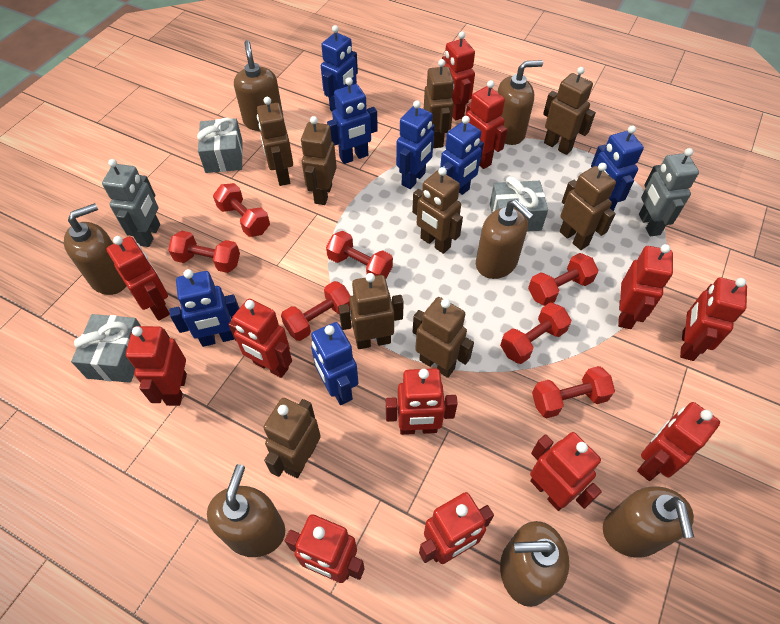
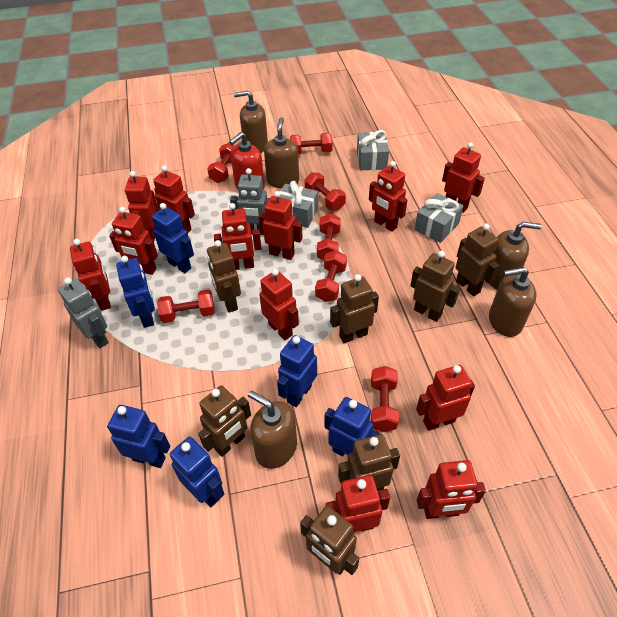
blue robot: [169,269,239,347] [311,322,359,405] [321,25,358,111] [327,77,378,164] [396,100,435,189] [440,116,484,195] [591,125,644,211] = 7 -> [107,405,170,468] [116,256,155,328] [152,203,194,273] [170,437,224,507] [277,335,317,407] [325,397,379,456] = 6
brown robot: [257,97,293,186] [263,398,321,478] [301,116,337,205] [339,273,404,349] [412,167,463,254] [413,297,474,378] [424,59,454,148] [543,67,596,155] [560,163,616,250] = 9 -> [198,385,251,457] [207,240,241,313] [300,506,359,575] [330,274,379,343] [338,434,400,491] [410,251,460,322] [456,224,499,296] = 7
brown soap dispenser: [64,203,126,295] [207,464,285,557] [234,40,283,131] [476,200,534,279] [498,60,543,145] [500,521,569,607] [603,486,694,558] = 7 -> [234,91,268,153] [248,391,297,469] [264,117,299,188] [489,267,537,337] [490,222,541,289] = 5
red soap dispenser: none = 0 -> [229,132,265,190] = 1

